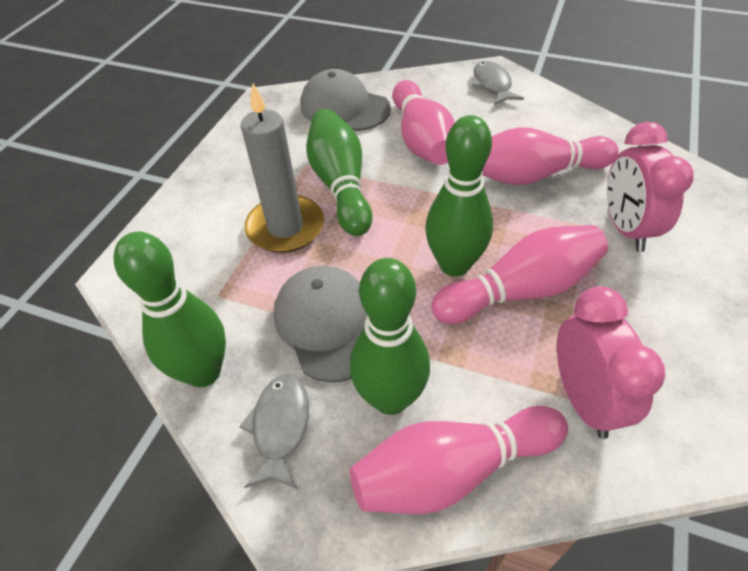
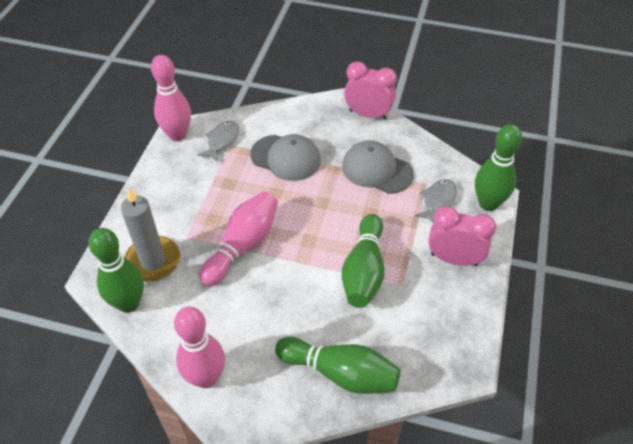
pink bowling pin: [350,406,568,514] [392,80,455,165] [431,225,608,324] [482,127,619,185] = 4 -> [151,55,191,141] [174,307,225,388] [199,191,278,286] = 3

